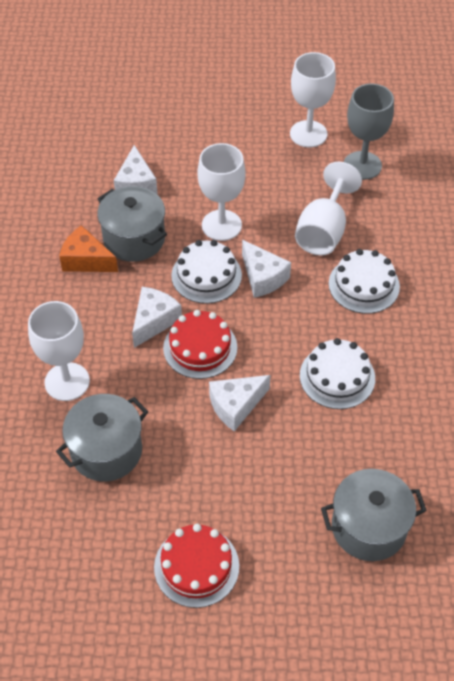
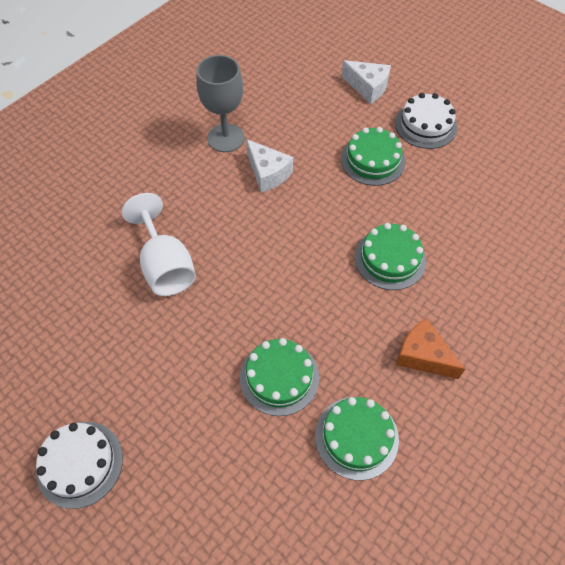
green cake: none = 0 -> [240,338,319,416] [315,397,399,480] [341,127,405,186] [355,223,426,290] = 4
grey pot: [56,394,148,482] [97,186,167,262] [321,469,427,561] = 3 -> none = 0
red cake: [154,524,239,608] [163,310,237,379] = 2 -> none = 0
white cake: [171,240,242,304] [300,338,375,409] [329,249,400,314] = 3 -> [36,422,123,509] [395,93,457,149] = 2
white cheese: [114,145,157,194] [132,287,182,348] [209,375,270,432] [242,240,291,298] = 4 -> [246,139,293,193] [341,60,391,104] = 2
white goblet: [28,301,90,401] [197,143,246,241] [290,52,336,148] [295,162,362,255] = 4 -> [122,193,196,296] = 1

